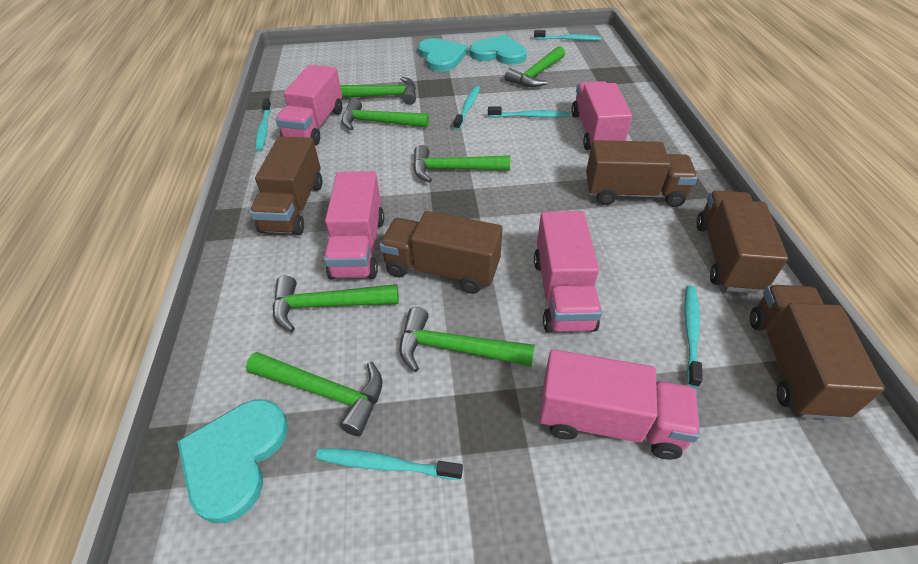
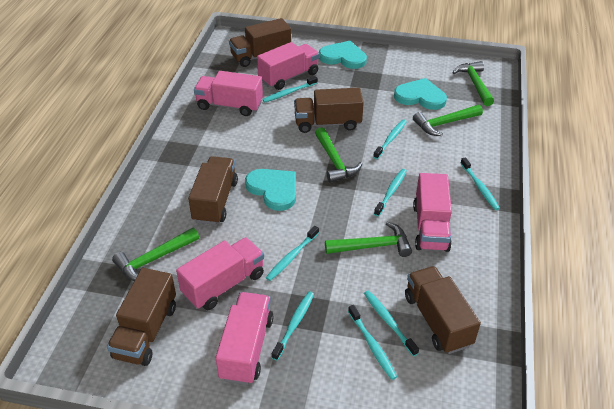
green hammer: [246,352,383,436] [273,276,399,332] [340,77,416,105] [342,98,429,130] [399,307,535,372] [413,145,510,183] [505,46,565,87] = 7 -> [112,228,199,281] [315,127,362,183] [325,222,412,257] [413,105,483,136] [452,61,494,106] = 5
turquoise toothbrush: [255,98,271,151] [316,448,463,480] [454,86,480,130] [488,107,570,118] [534,30,602,40] [684,286,703,388] = 6 -> [262,76,318,103] [266,226,319,281] [272,291,314,360] [348,305,397,380] [364,290,419,356] [373,119,407,159] [374,169,407,217] [460,157,500,210] = 8

